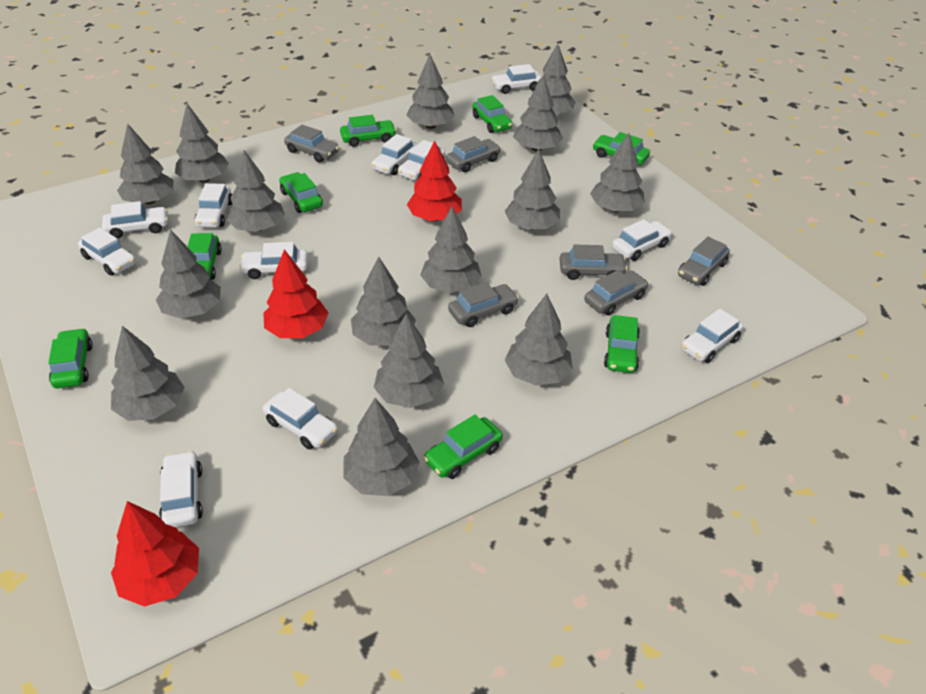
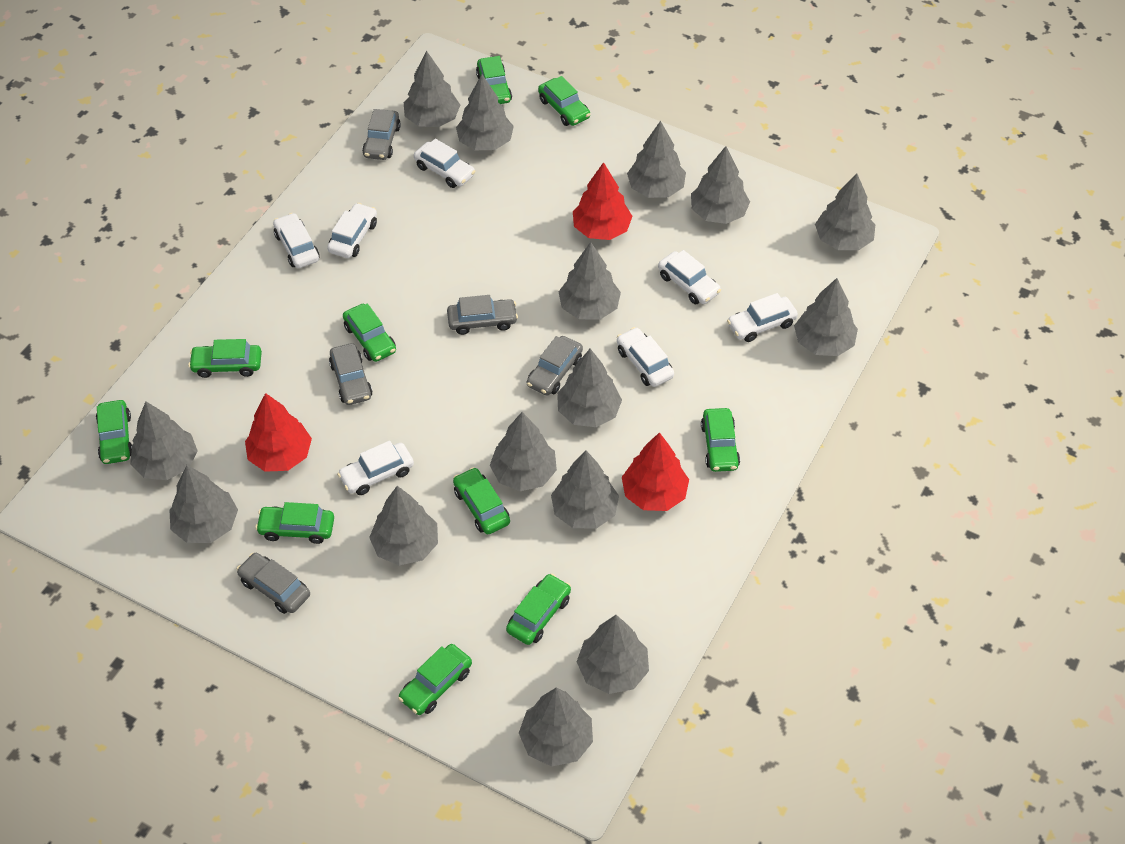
green car: [49,328,93,388] [187,233,222,280] [279,172,323,213] [340,115,397,147] [423,415,503,479] [472,95,513,133] [593,132,650,165] [604,315,640,373] = 8 -> [96,400,132,464] [188,339,262,378] [255,502,334,544] [343,304,396,362] [398,644,472,715] [453,467,510,534] [476,56,512,104] [506,573,571,645] [538,76,590,126] [701,408,740,472] = 10
grey car: [284,125,339,162] [446,136,501,172] [448,282,519,327] [560,244,627,280] [584,270,649,316] [678,237,730,286] = 6 -> [237,553,310,614] [329,343,373,405] [362,109,401,160] [447,295,518,335] [527,336,583,396] = 5
white car: [78,227,136,276] [102,201,168,239] [159,450,203,527] [194,183,232,228] [239,242,308,279] [263,388,338,450] [371,134,418,175] [398,140,445,180] [491,64,541,94] [612,219,672,261] [681,308,743,363] = 11 -> [273,213,319,268] [327,203,377,258] [337,441,414,495] [414,139,475,188] [617,327,674,387] [658,250,721,304] [727,293,798,342] = 7

